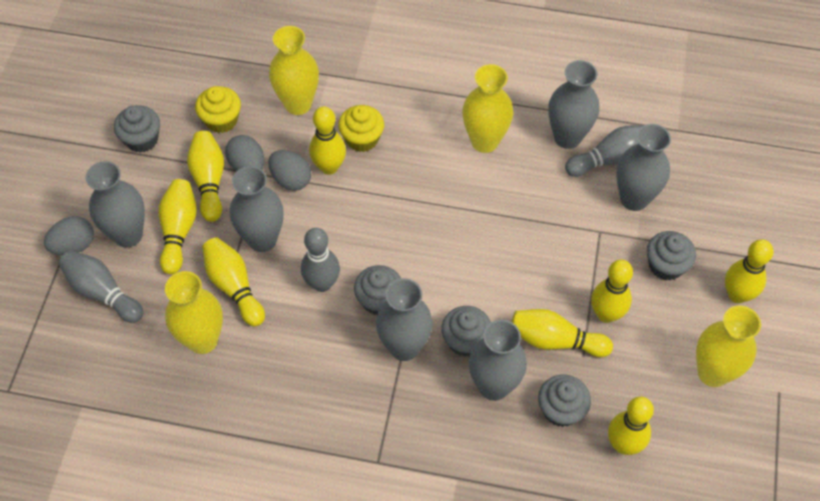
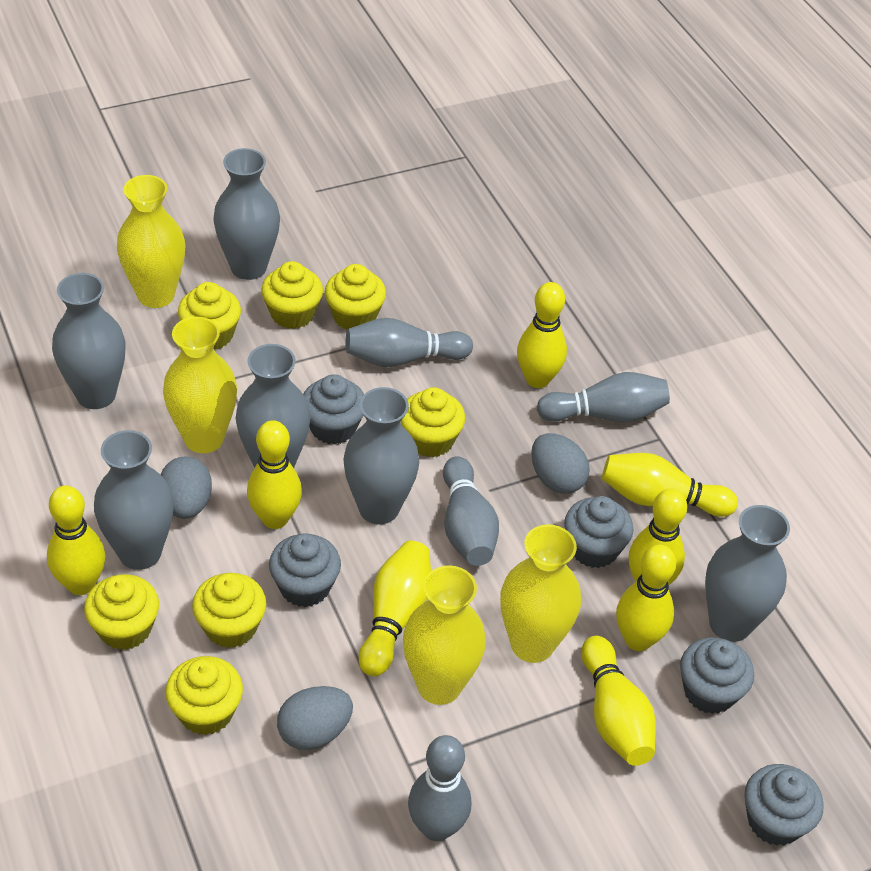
grey bowling pin: [59,250,143,323] [301,228,340,292] [565,125,644,177] = 3 -> [345,318,473,367] [408,735,471,841] [443,456,499,566] [537,372,670,422] = 4
yellow cupcake: [195,86,241,133] [338,105,384,152] = 2 -> [84,574,159,650] [165,656,243,735] [178,282,241,350] [192,573,266,648] [261,261,323,329] [325,264,386,330] [401,387,465,457] = 7

